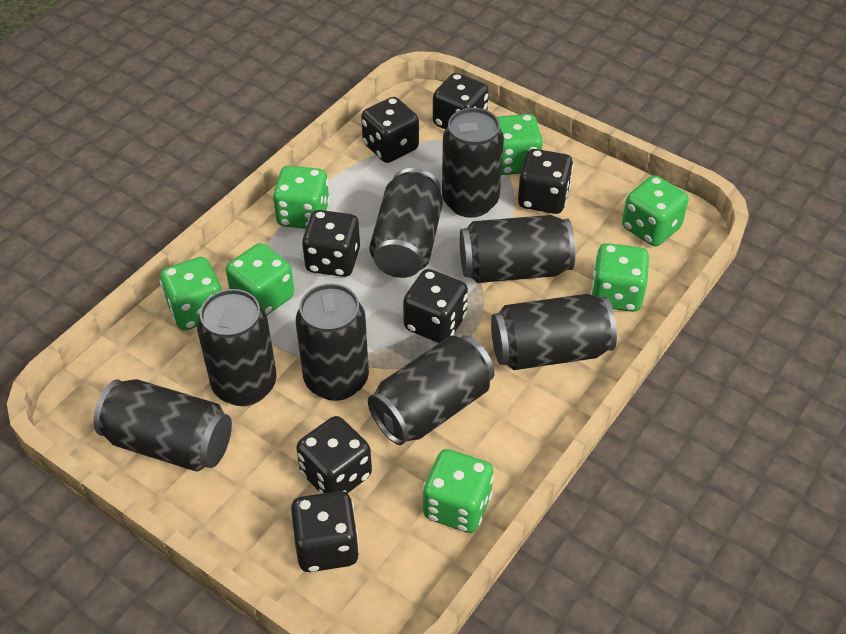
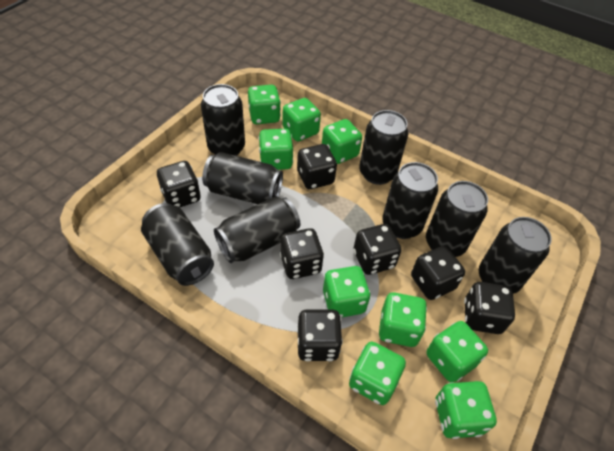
green dice: [160,257,222,330] [226,243,294,315] [272,166,330,229] [423,449,494,533] [497,114,543,175] [591,243,649,312] [622,175,689,246] = 7 -> [248,85,281,124] [259,129,293,170] [283,98,321,141] [322,119,362,164] [323,266,371,318] [349,342,406,405] [379,292,427,347] [426,321,488,382] [435,381,497,439] = 9

